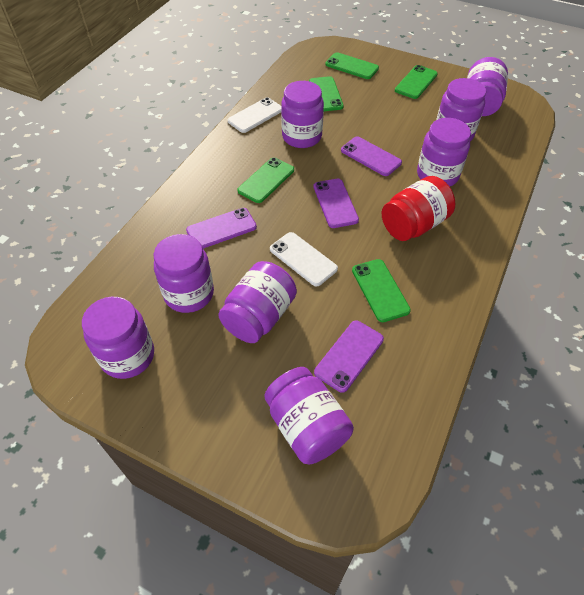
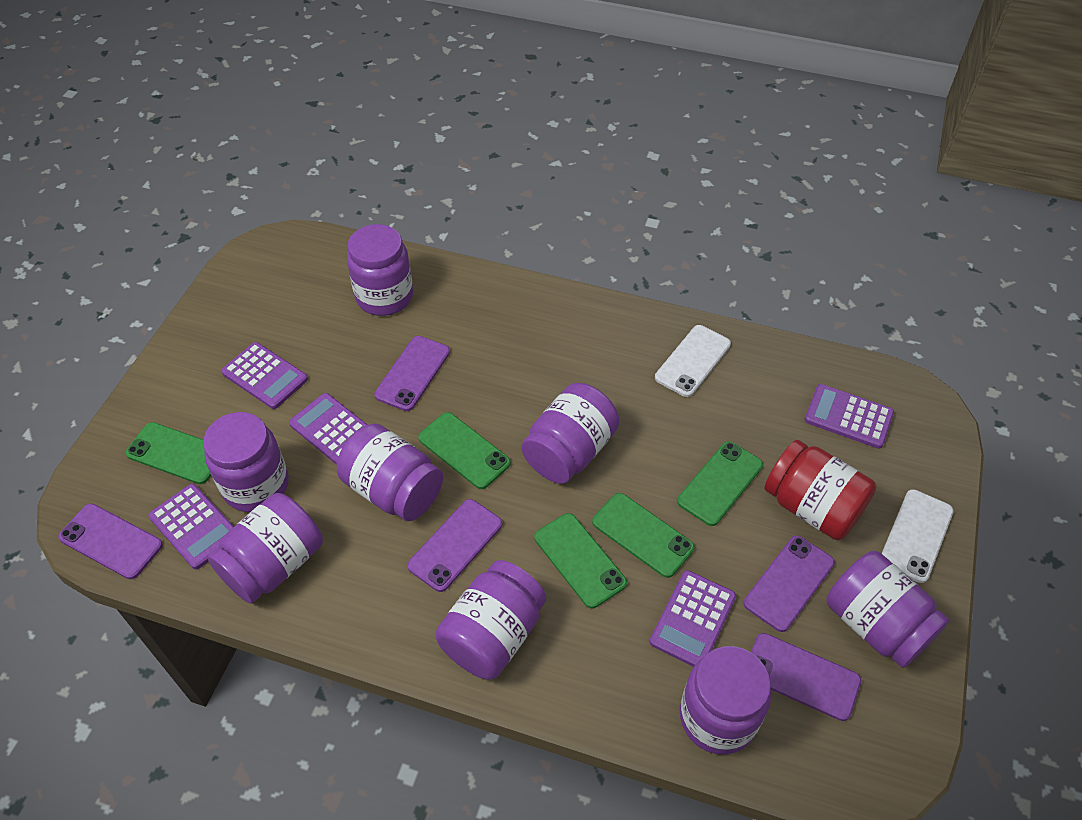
purple calculator: none = 0 -> [148,484,234,569] [221,342,308,409] [289,393,368,465] [649,570,736,667] [804,384,894,449] = 5
purple phone: [186,208,257,249] [313,179,359,228] [314,320,384,393] [341,137,402,176] = 4 -> [58,504,163,579] [374,336,450,411] [407,499,502,592] [744,536,835,632] [751,633,861,721] = 5

